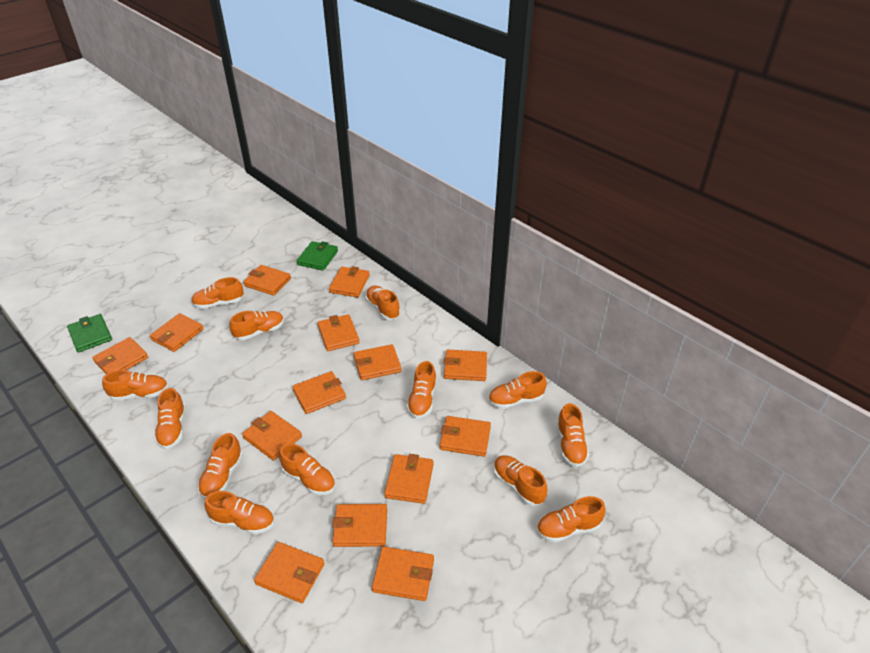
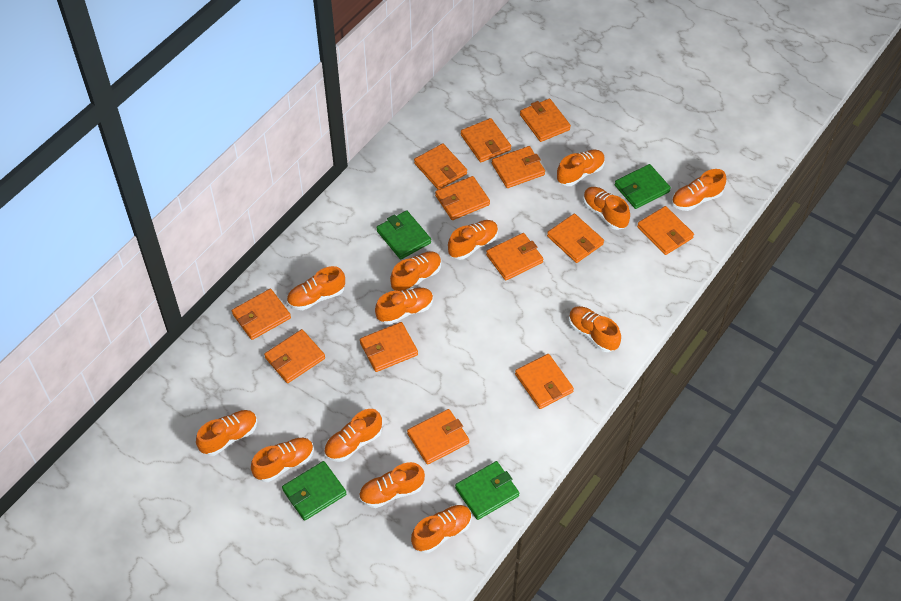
green wallet: [67,314,112,353] [297,241,338,271] = 2 -> [282,461,346,521] [376,210,431,260] [455,461,519,520] [615,164,671,209] = 4
orange wallet: [92,337,148,374] [150,313,203,352] [242,411,302,461] [243,265,291,296] [254,542,325,603] [292,371,346,414] [318,314,360,351] [329,266,370,297] [332,504,387,547] [353,344,401,380] [372,547,434,601] [384,454,434,504] [440,416,491,457] [443,350,487,381] = 14 -> [232,289,291,340] [264,329,325,383] [360,322,418,372] [407,409,469,465] [414,144,467,190] [435,176,490,220] [461,118,511,162] [486,233,543,280] [492,146,545,188] [515,354,574,409] [520,98,571,142] [547,214,604,263] [637,206,694,255] = 13

